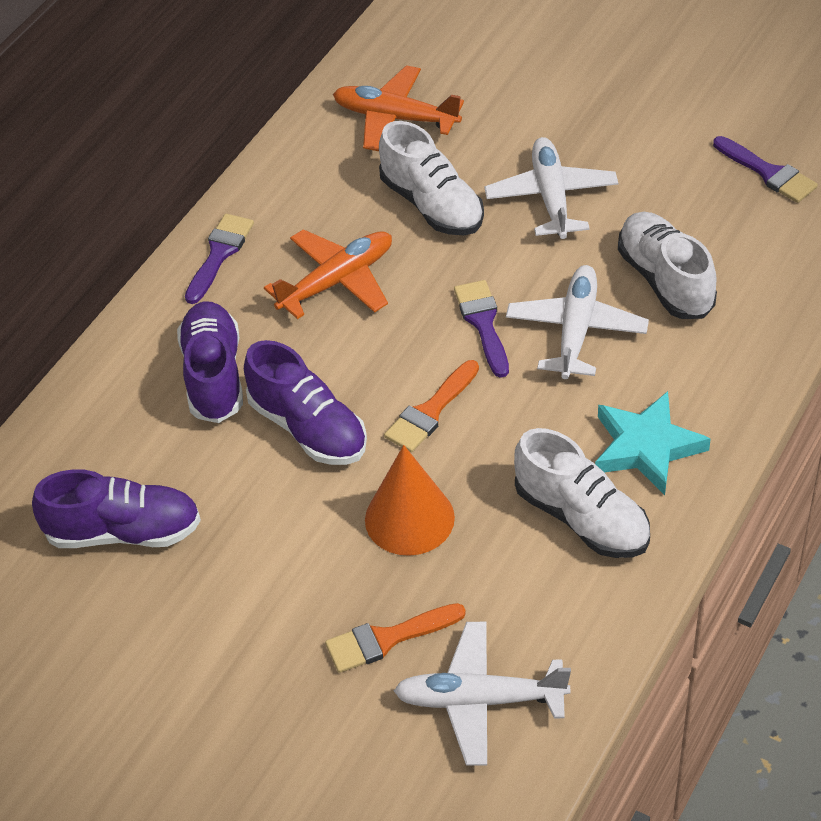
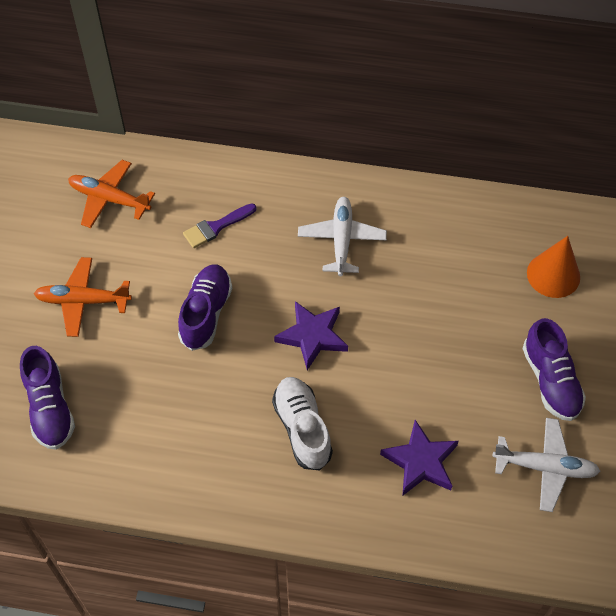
orange brush: [325,603,466,673] [384,360,479,452] = 2 -> none = 0
purple brush: [185,214,254,304] [454,280,509,378] [713,136,818,203] = 3 -> [183,203,257,248] = 1
purple star: none = 0 -> [274,301,348,370] [380,420,459,496] = 2
turquoise star: [595,391,711,495] = 1 -> none = 0
white plane: [394,622,571,766] [484,137,618,239] [506,265,649,379] = 3 -> [298,197,387,276] [492,418,600,512] = 2
white shoe: [379,121,484,235] [514,428,650,558] [618,212,717,319] = 3 -> [272,377,333,470] = 1

